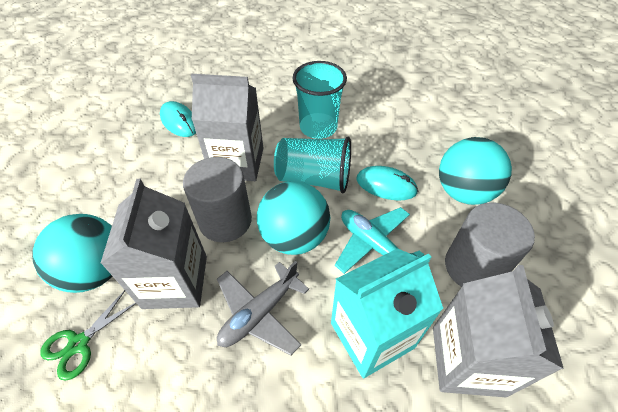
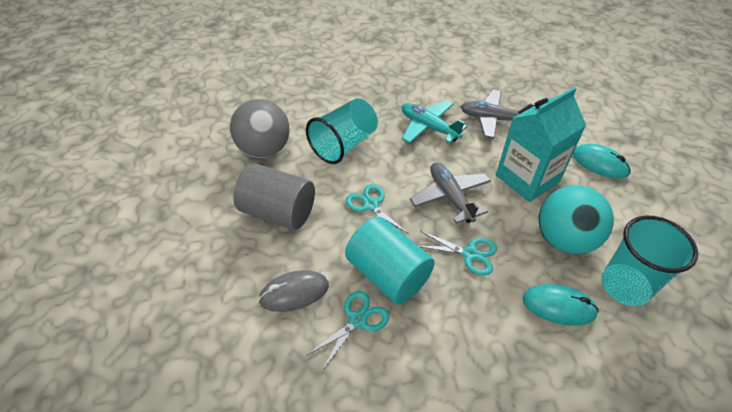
green scissors: [40,290,136,381] = 1 -> none = 0
grey ball: none = 0 -> [230,99,289,158] = 1
grey carton: [100,179,207,309] [191,74,263,181] [433,265,564,397] = 3 -> none = 0
grey cylinder: [183,157,252,242] [445,202,535,287] = 2 -> [233,163,315,230] = 1
grey mouse: none = 0 -> [258,270,329,312] = 1
grey plane: [217,261,309,355] = 1 -> [410,162,491,224] [461,90,535,139] = 2
turquoise ball: [32,214,112,293] [257,181,330,255] [439,137,512,205] = 3 -> [539,185,614,254] = 1
turquoise cylinder: none = 0 -> [345,217,435,304] = 1
turquoise scissors: none = 0 -> [307,291,389,371] [346,184,409,234] [419,231,497,276] = 3

